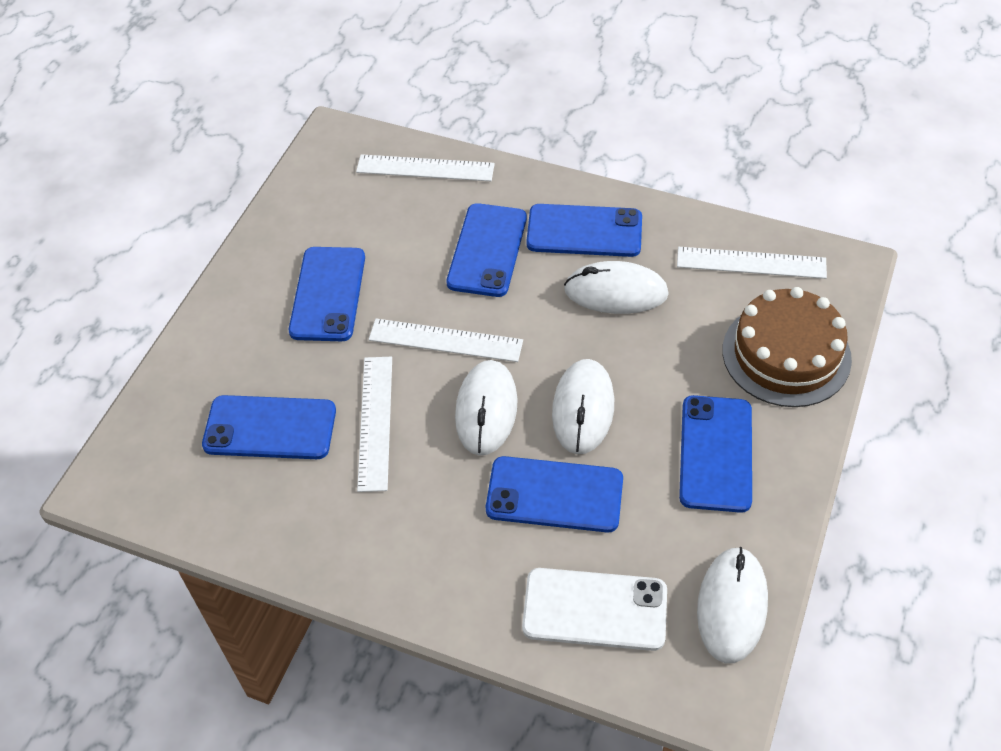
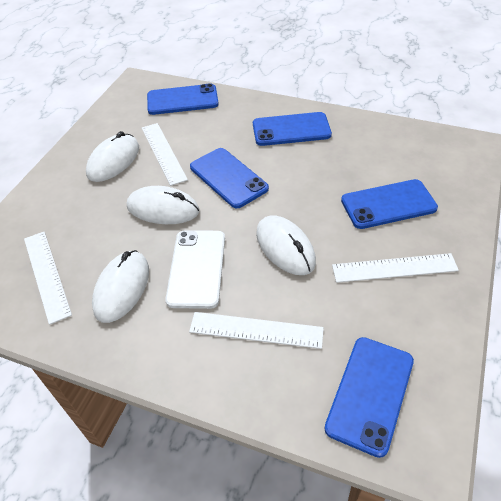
blue phone: [202,395,336,459] [289,247,365,341] [446,203,527,297] [486,456,623,532] [526,204,642,257] [679,395,752,513] = 6 -> [147,83,219,115] [190,148,269,208] [253,112,332,146] [324,337,414,458] [341,179,438,229] = 5
brown cake: [722,287,852,407] = 1 -> none = 0

